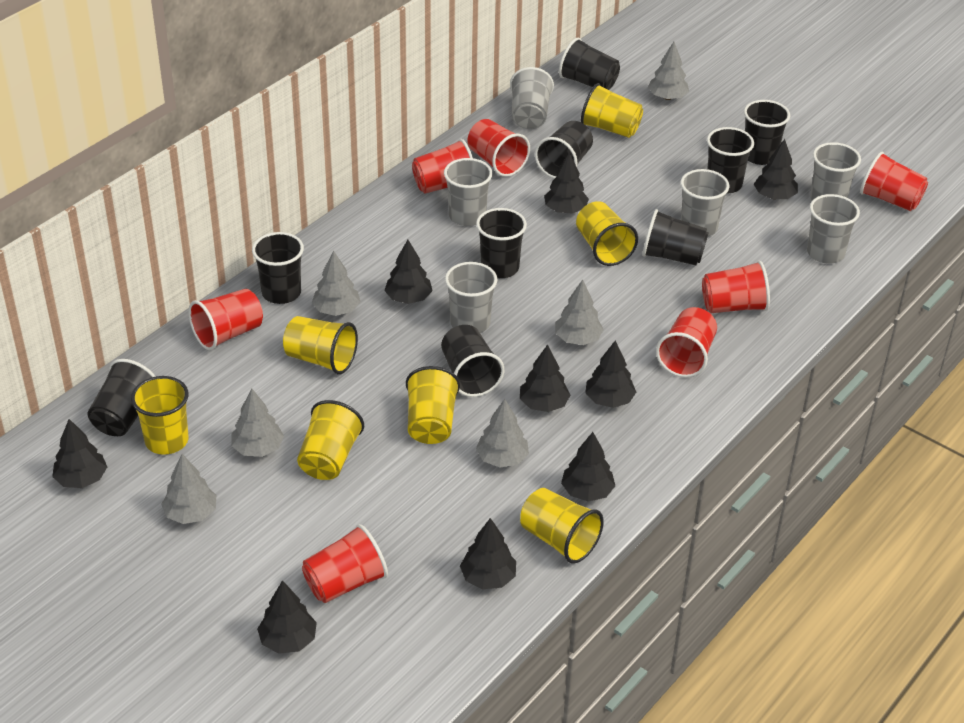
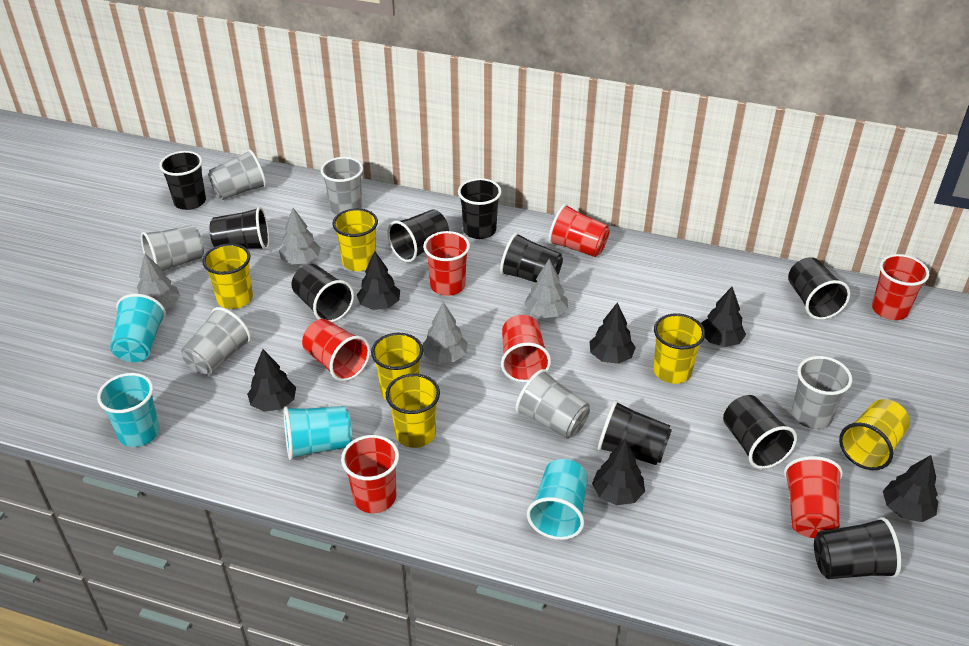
black cup: [88,359,156,436] [252,232,304,304] [441,325,504,397] [476,208,527,278] [535,121,593,179] [559,38,620,90] [642,209,709,265] [707,127,754,194] [744,100,790,165] = 9 -> [159,151,206,210] [210,207,269,250] [292,264,354,322] [388,209,449,262] [458,178,502,239] [500,232,563,283] [598,400,672,465] [723,395,797,469] [788,257,850,320] [814,517,901,579] = 10
black tree: [52,419,107,488] [257,580,317,654] [384,240,433,304] [460,518,516,589] [520,344,570,412] [544,152,589,214] [561,432,615,502] [585,340,636,408] [754,139,798,200] = 9 -> [247,349,296,412] [357,251,400,310] [590,302,636,364] [592,439,645,505] [701,287,746,347] [883,455,938,522] = 6
grey tree: [161,454,216,524] [231,389,284,457] [312,251,360,316] [476,399,529,468] [555,280,604,345] [648,42,689,100] = 6 -> [137,253,180,309] [279,208,321,264] [422,302,468,363] [524,259,568,318] = 4
turquoise cup: none = 0 -> [97,373,160,447] [110,294,166,362] [284,406,352,460] [527,459,588,540] = 4
yellow cup: [131,376,189,455] [283,316,358,374] [297,400,364,480] [406,366,460,444] [520,488,604,564] [576,201,638,266] [581,83,643,138] = 7 -> [202,244,253,309] [332,208,378,271] [371,333,423,401] [386,373,440,448] [653,313,705,384] [839,399,910,470] = 6

